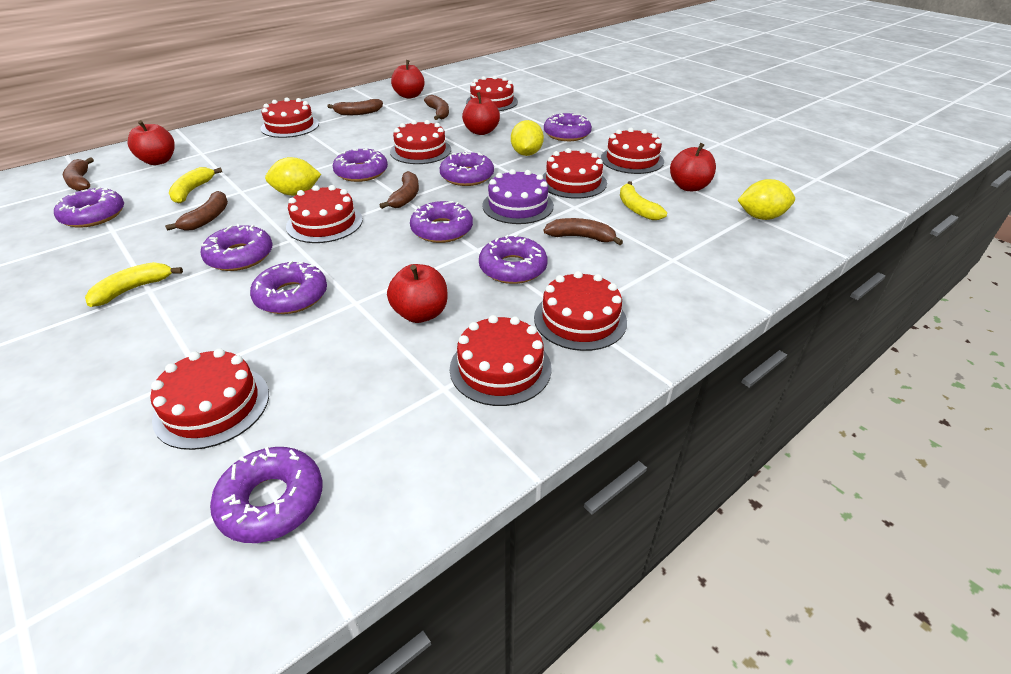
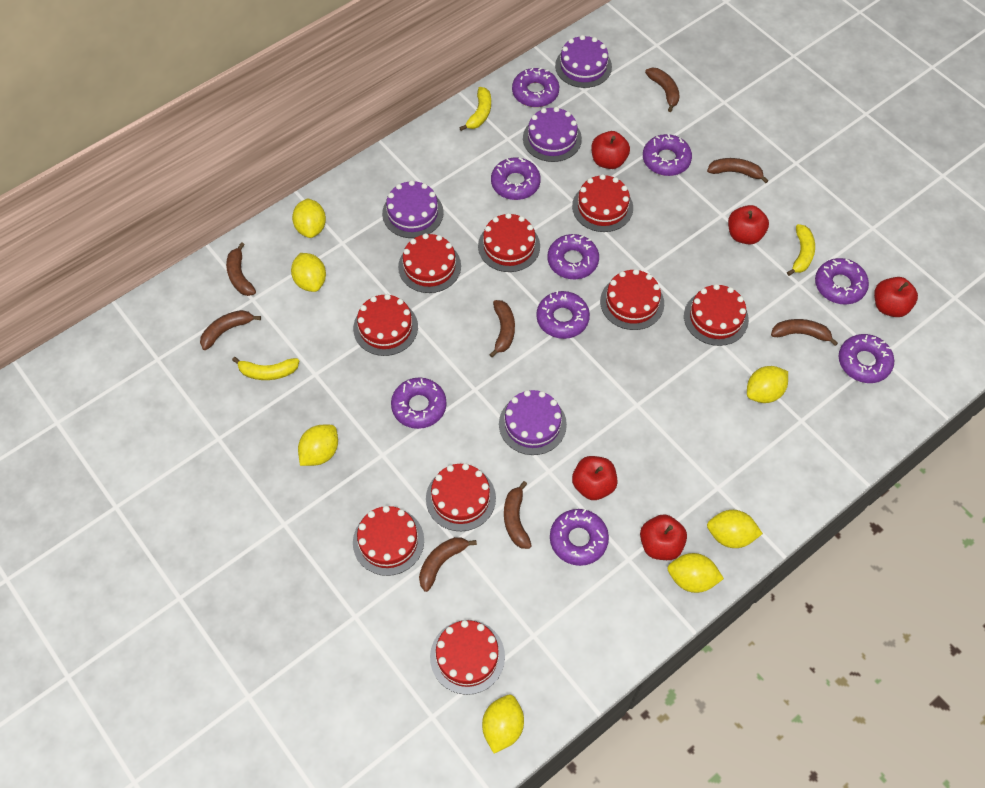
brown banana: [63,157,94,191] [165,191,228,231] [327,99,383,115] [379,171,419,209] [424,95,449,120] [544,218,623,246] = 6 -> [200,310,261,350] [226,242,256,296] [419,537,477,592] [489,300,515,357] [504,481,532,549] [645,68,679,112] [707,158,769,183] [771,319,838,346] = 8
purple cake: [482,169,554,224] = 1 -> [382,180,444,238] [499,390,567,455] [523,107,582,162] [555,35,612,88] = 4
yellow lemon: [265,157,321,196] [511,120,544,156] [738,179,795,220] = 3 -> [291,253,326,292] [292,198,326,238] [298,425,338,466] [482,695,524,753] [667,553,724,593] [707,510,763,548] [747,366,788,403] = 7

